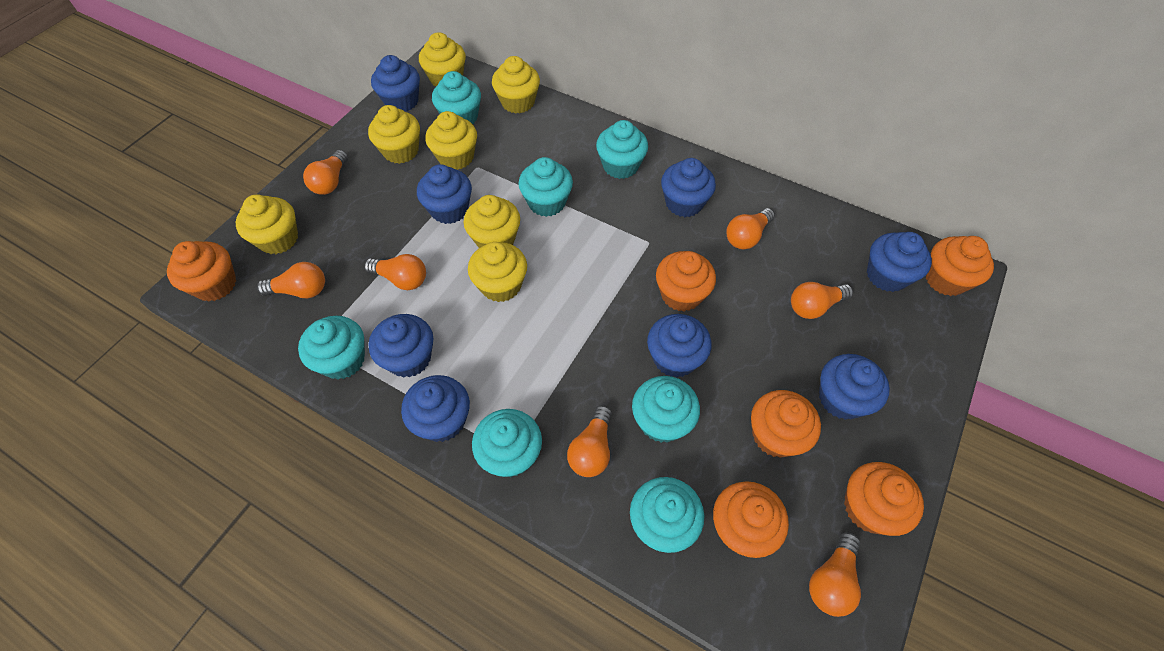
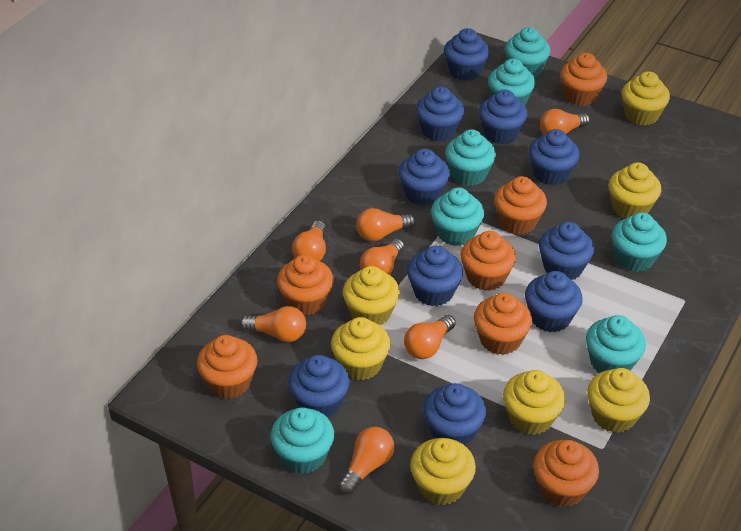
blue cupcake: [369,314,434,378] [371,55,420,111] [401,375,470,442] [417,164,472,224] [647,314,711,378] [661,158,716,217] [819,354,890,420] [867,232,932,292] = 8 -> [288,355,350,418] [399,149,450,206] [407,246,463,306] [416,87,464,141] [423,383,486,446] [444,28,490,81] [479,89,527,144] [525,271,583,332] [529,129,579,185] [539,222,594,280] = 10
orange cupcake: [167,241,236,301] [656,251,716,311] [713,481,789,558] [751,390,821,458] [844,462,924,536] [926,236,994,296] = 6 -> [197,335,257,399] [277,255,333,315] [460,231,516,291] [474,293,532,355] [494,176,547,235] [533,440,599,507] [560,53,607,106] = 7

